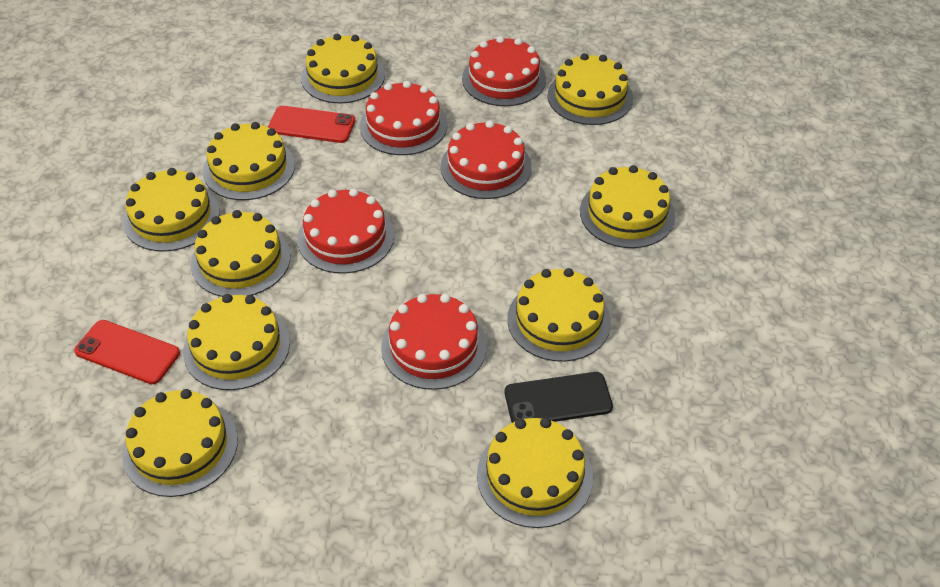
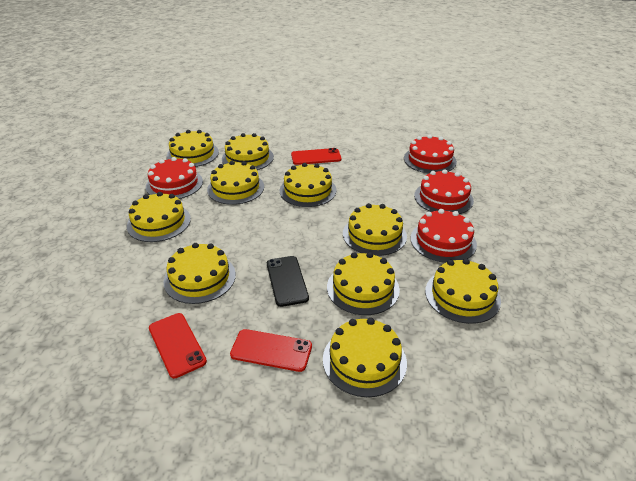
red cake: [297,188,394,274] [360,81,448,155] [381,294,487,390] [440,120,532,199] [462,36,546,106] = 5 -> [146,157,203,199] [404,135,457,174] [411,209,477,263] [414,169,474,214] = 4
red phone: [74,320,180,384] [268,106,355,143] = 2 -> [149,313,207,378] [230,329,312,372] [291,148,341,165] = 3

